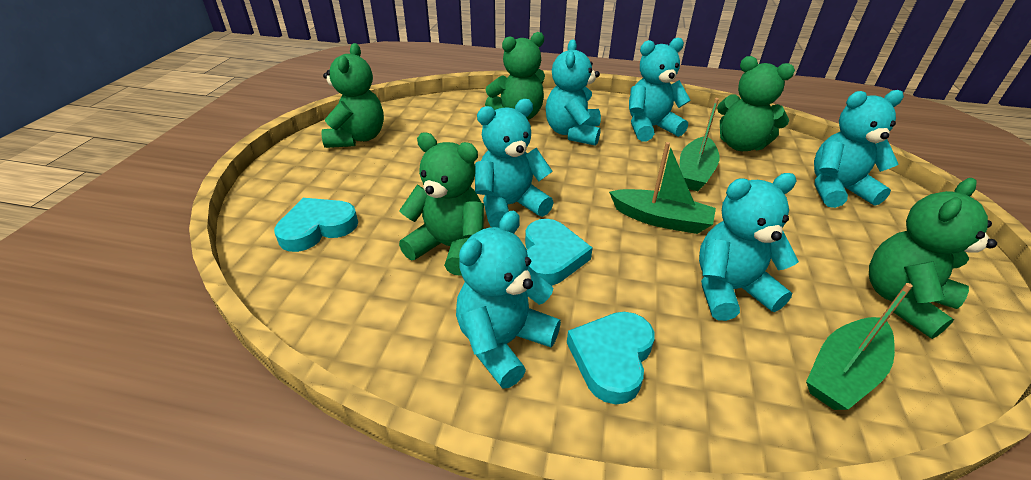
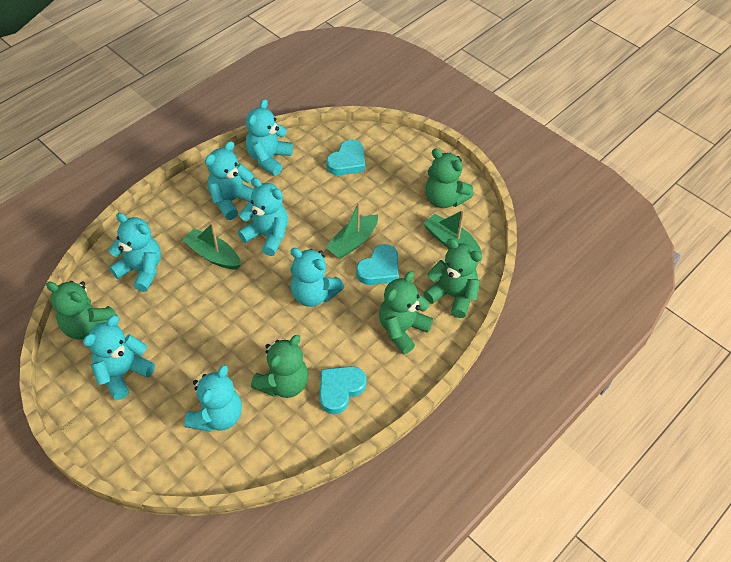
turquoise teddy bear: [456,211,561,389] [475,99,554,228] [546,39,601,146] [629,38,691,141] [699,173,799,321] [814,90,904,208] = 6 -> [83,316,155,400] [109,213,161,292] [184,365,242,432] [205,141,254,220] [238,178,288,256] [246,99,293,176] [290,248,344,307] = 7

